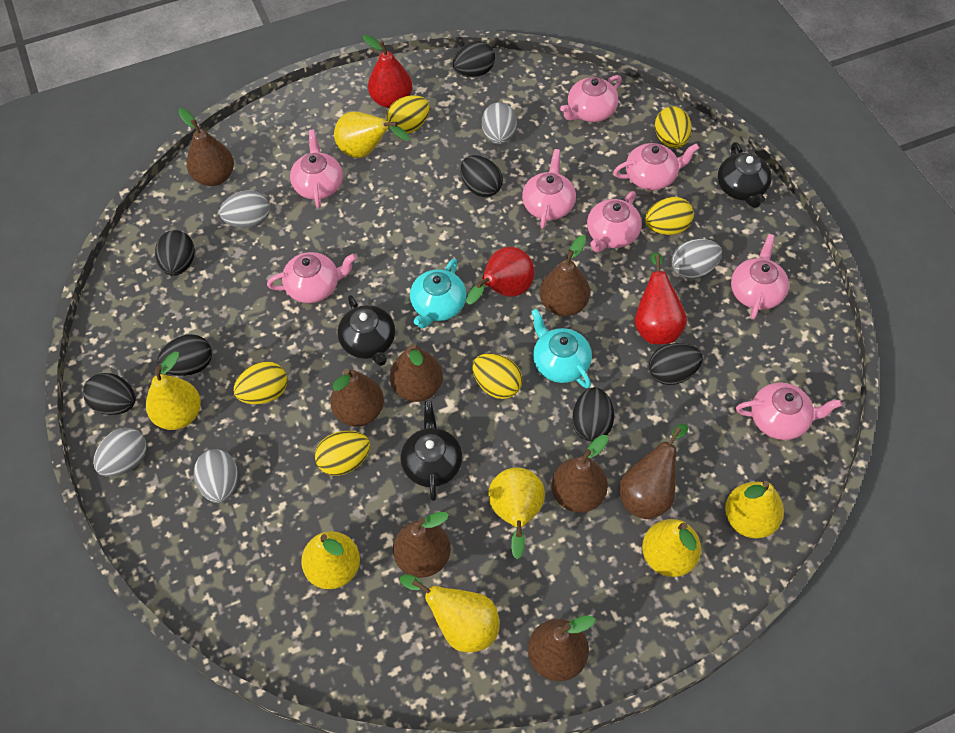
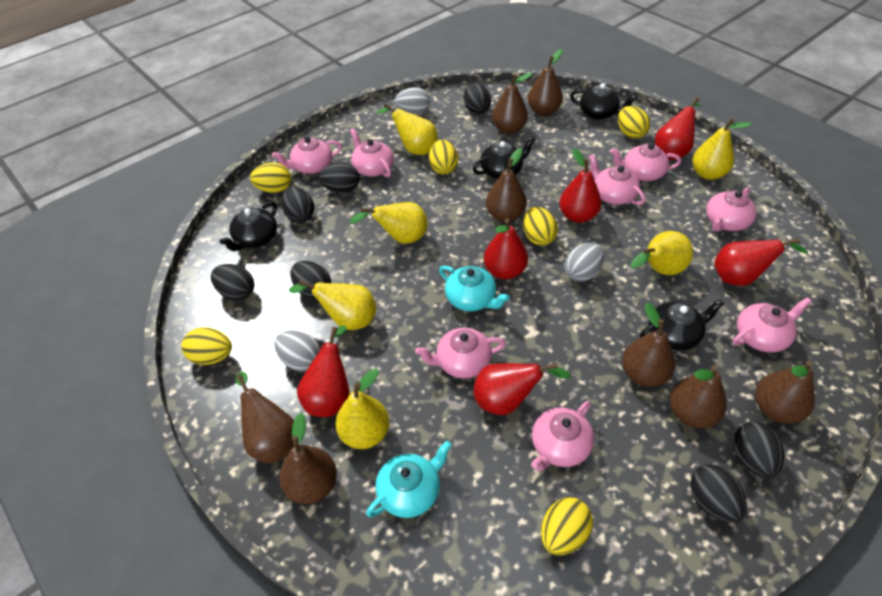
black teapot: [337,295,395,366] [401,401,463,501] [718,142,772,208] = 3 -> [220,202,277,251] [473,136,535,179] [570,83,637,120] [640,299,724,350] = 4
grey egg: [93,427,147,477] [194,449,238,503] [219,190,270,228] [482,102,517,144] [672,239,722,279] = 5 -> [274,330,320,372] [395,87,430,115] [564,243,604,282] = 3
red pear: [363,35,412,108] [466,247,535,304] [635,252,687,344] = 3 -> [297,326,350,417] [473,363,571,415] [484,218,528,279] [559,148,602,223] [655,97,702,160] [714,238,808,286] = 6
yellow pear: [146,352,201,430] [301,531,360,589] [334,112,410,158] [400,575,500,652] [488,468,545,559] [642,519,701,577] [725,481,784,538] = 7 -> [289,280,376,330] [335,368,390,449] [350,202,428,244] [377,103,438,155] [631,231,693,275] [692,119,752,180] = 6

